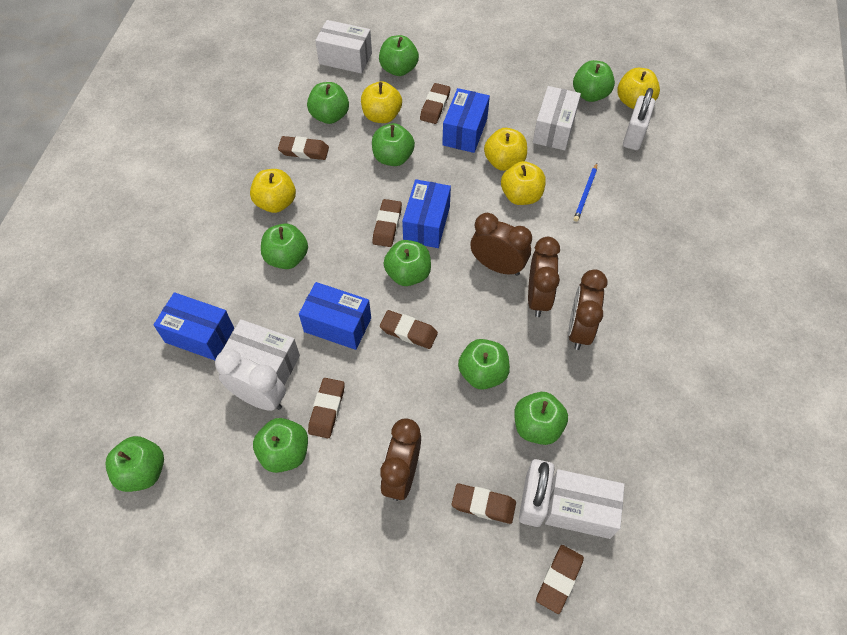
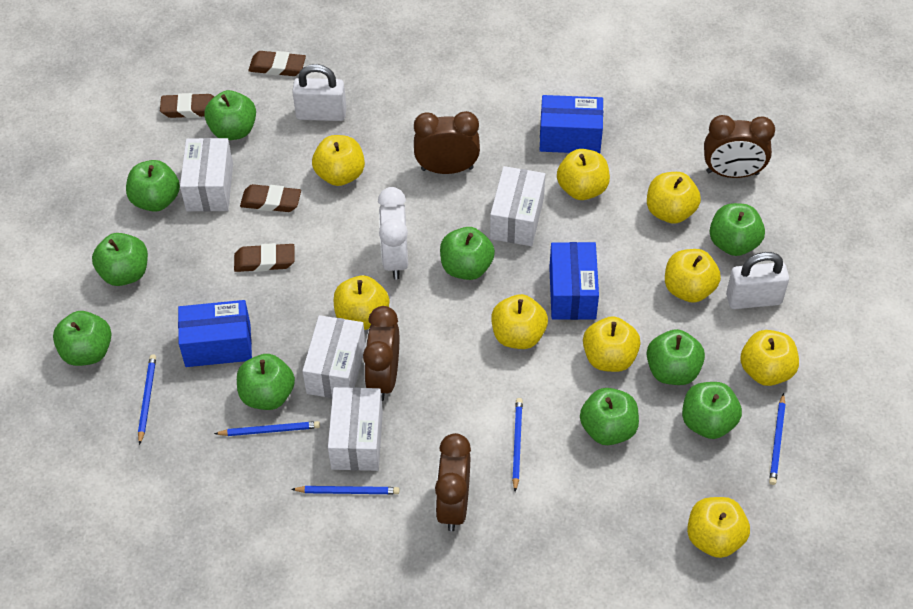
blue box: [153,292,234,360] [299,282,371,350] [402,179,451,248] [442,88,490,153] = 4 -> [178,300,252,367] [540,95,603,153] [549,242,599,320] = 3
blue pencil: [574,163,597,222] = 1 -> [138,354,156,445] [214,421,320,436] [291,486,399,494] [512,398,523,492] [769,393,786,485] = 5
brown eraser: [278,136,329,160] [308,378,345,438] [372,199,402,247] [380,310,438,349] [420,83,450,124] [452,483,516,524] [536,545,584,614] = 7 -> [160,93,214,118] [234,243,295,272] [240,184,301,212] [248,51,306,76] = 4
yellow apple: [250,169,296,213] [361,81,402,123] [484,128,527,171] [501,161,546,205] [617,68,660,109] = 5 -> [312,135,365,186] [334,275,389,330] [491,294,548,349] [557,149,610,200] [583,316,641,372] [647,172,701,224] [665,249,721,303] [687,497,750,558] [740,330,799,386] = 9

